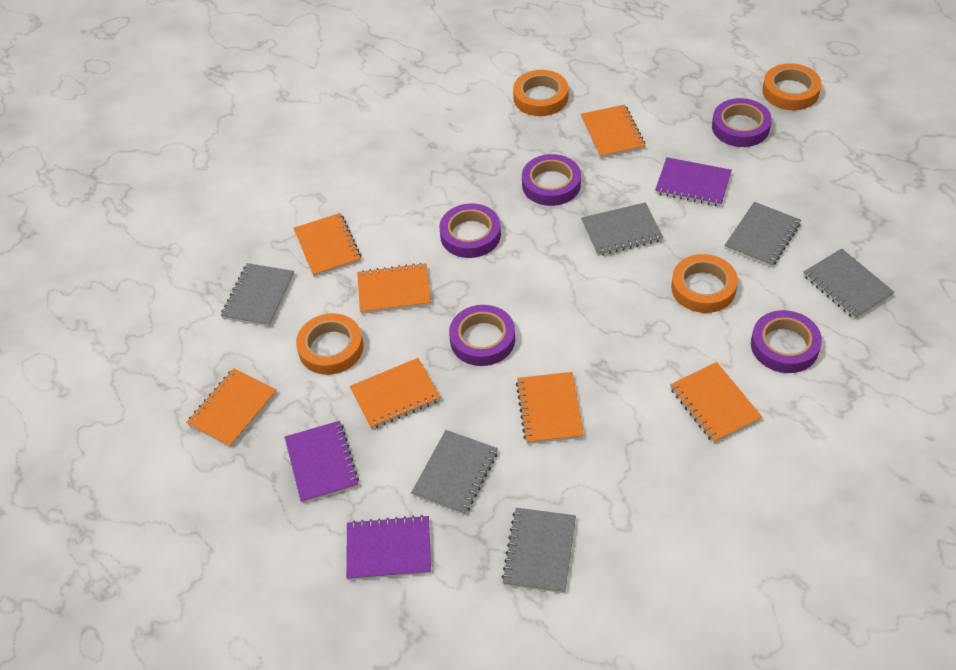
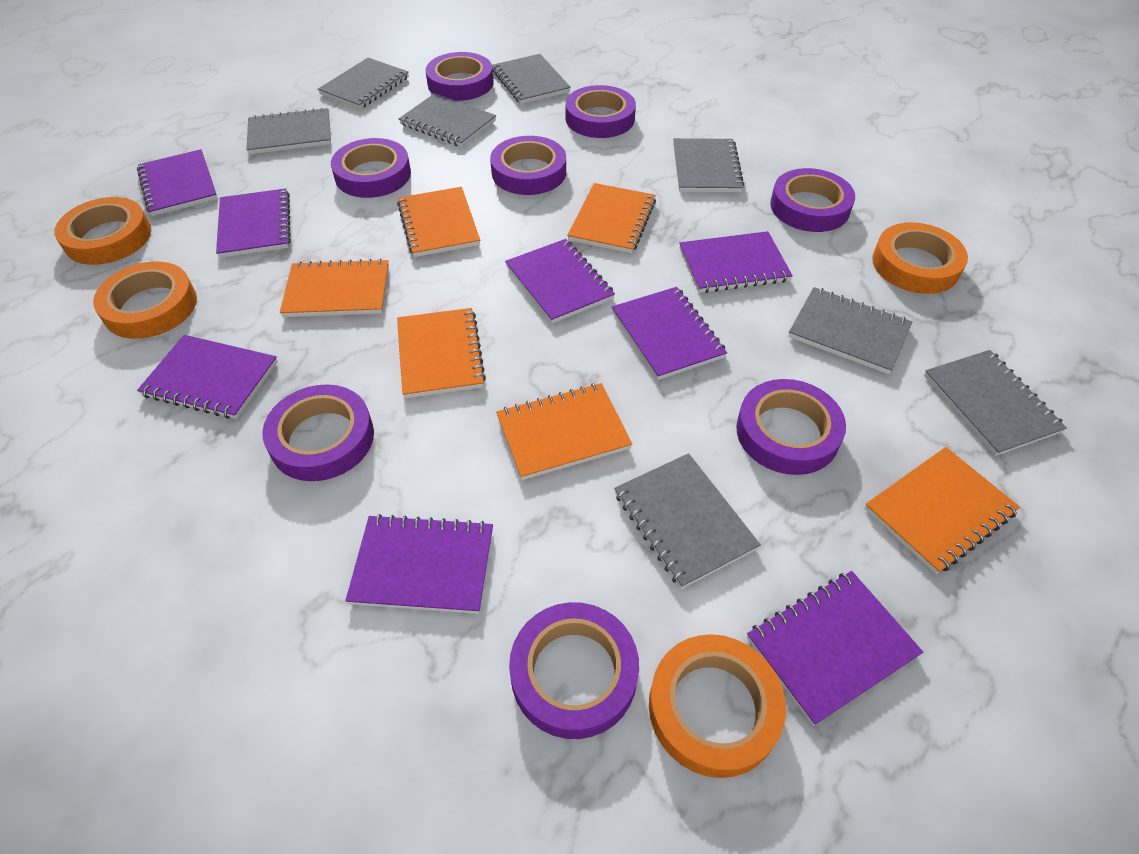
grey notebook: [221,263,294,327] [411,430,498,515] [501,508,576,593] [581,202,663,256] [724,202,801,267] [803,249,895,320] = 6 -> [246,107,331,154] [318,58,409,109] [399,93,496,147] [492,54,571,104] [614,453,761,589] [673,138,744,192] [788,287,912,374] [924,350,1067,456] = 8
orange notebook: [186,368,277,448] [294,213,361,277] [350,358,441,430] [357,263,431,314] [516,372,584,444] [581,104,646,158] [670,362,762,443] = 7 -> [280,259,389,317] [397,187,480,257] [397,308,486,398] [496,383,632,480] [567,183,656,253] [864,447,1020,574] = 6
purple notebook: [285,421,359,503] [346,515,431,580] [655,157,732,206] = 3 -> [137,149,218,216] [137,335,278,419] [216,188,291,258] [345,514,493,614] [505,239,615,323] [612,287,727,380] [679,231,793,293] [747,571,923,726] = 8
purple tape: [439,203,501,258] [449,305,515,366] [522,154,581,206] [712,98,772,147] [751,310,822,373] = 5 -> [262,384,374,481] [331,138,411,198] [425,52,493,101] [490,136,566,195] [509,602,639,739] [566,85,636,138] [736,379,846,475] [770,168,855,232] = 8

